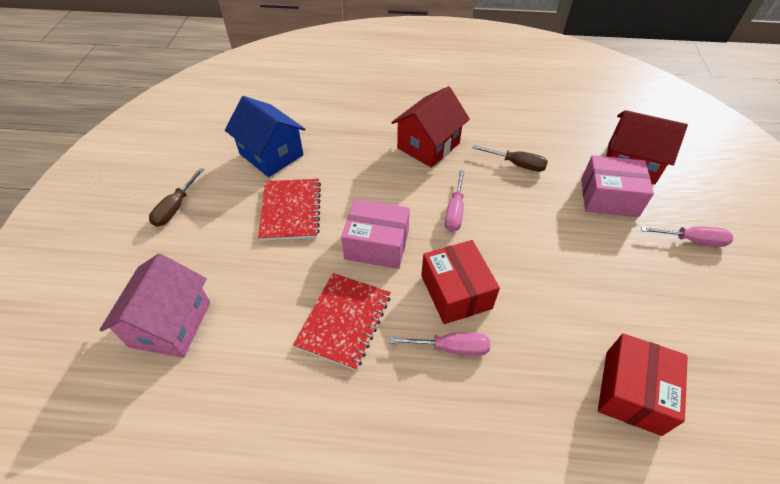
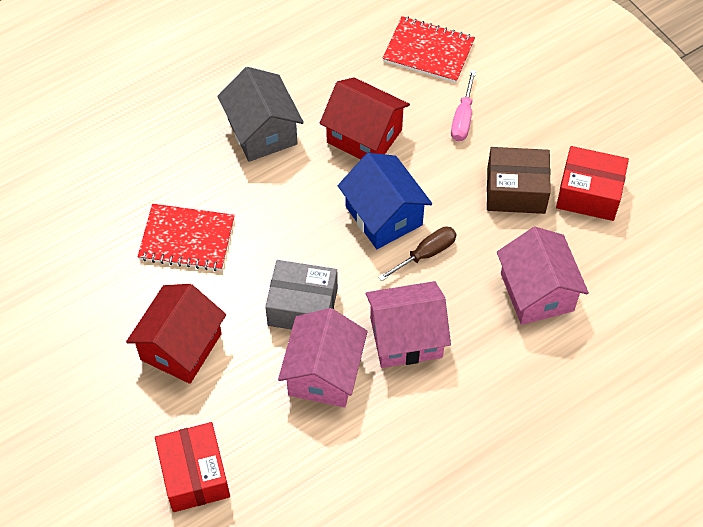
brown box: none = 0 -> [487,147,551,214] = 1
brown screwdriver: [149,168,204,227] [473,145,548,172] = 2 -> [378,226,457,281] = 1
grey box: none = 0 -> [265,260,338,330] = 1
grey house: none = 0 -> [217,67,304,162] = 1
pink box: [341,199,410,269] [581,155,654,217] = 2 -> none = 0
pink house: [100,253,211,358] = 1 -> [278,308,368,407] [366,281,451,368] [497,227,589,325] = 3
pink screwdriver: [389,332,490,356] [445,170,465,232] [641,226,733,247] = 3 -> [451,70,476,141] = 1

